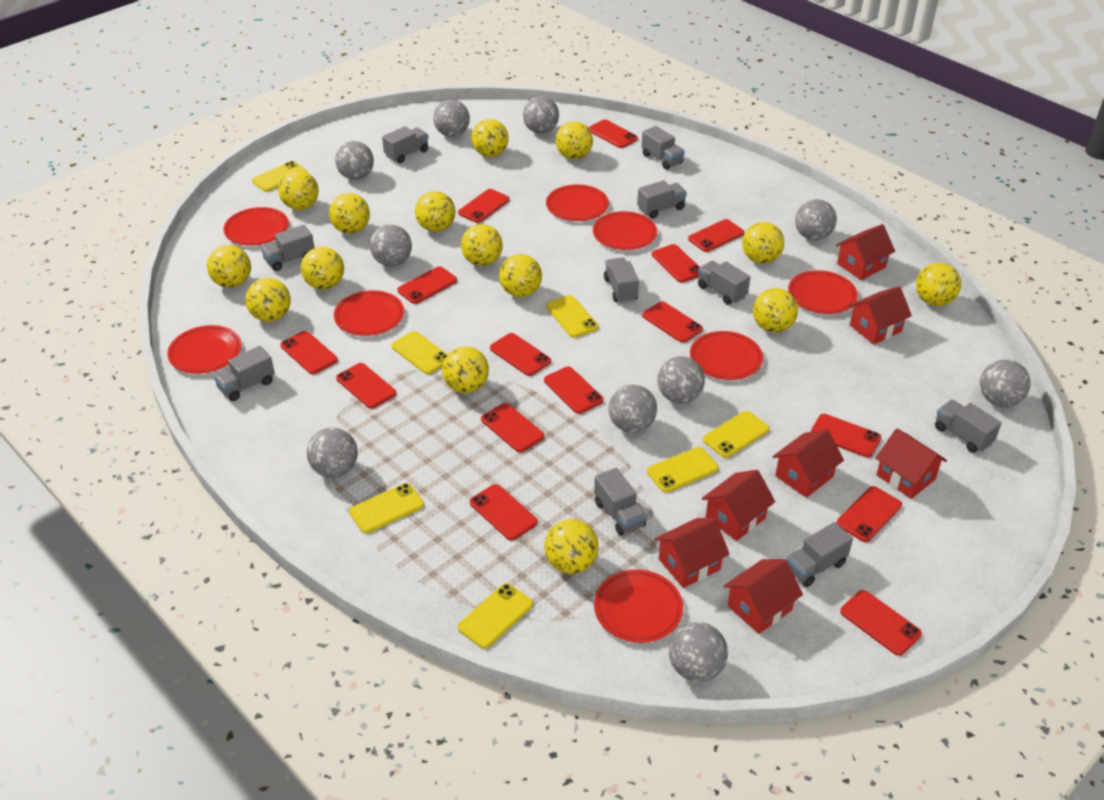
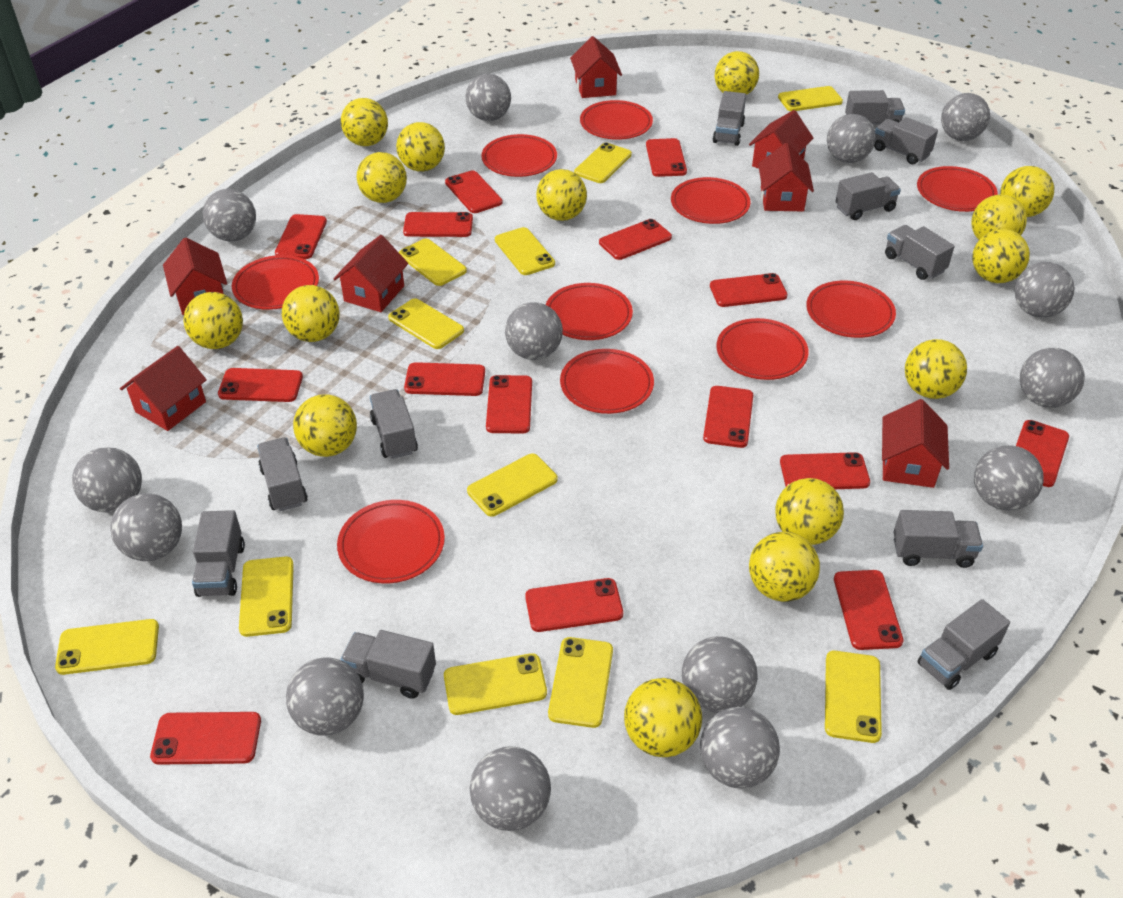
grey ball: [307,428,358,478] [335,141,374,180] [370,224,412,266] [433,100,470,137] [523,96,559,133] [609,384,657,433] [657,356,705,404] [669,622,728,682] [795,199,837,240] [980,360,1031,407] = 10 -> [72,447,142,513] [110,494,182,561] [203,189,256,241] [286,657,364,736] [465,74,511,121] [469,746,551,831] [505,302,563,360] [682,636,758,713] [700,707,780,788] [827,114,876,163] [941,93,990,141] [974,445,1044,511] [1015,262,1074,318] [1020,348,1085,408] = 14
grey truck: [213,346,275,401] [260,225,314,271] [382,126,428,163] [594,468,647,536] [604,257,639,303] [637,180,687,219] [642,126,685,170] [698,261,750,305] [786,522,853,587] [935,400,1002,453] = 10 -> [192,510,245,597] [257,437,308,511] [340,630,436,699] [370,389,418,459] [713,91,746,146] [835,172,901,220] [845,90,905,125] [874,117,938,164] [885,225,955,280] [894,510,983,568] [918,599,1010,690] = 11
red plate: [167,325,242,374] [223,207,289,246] [334,290,404,336] [546,184,609,221] [593,211,657,250] [594,569,683,643] [690,331,763,380] [788,270,858,314] = 8 -> [232,255,319,310] [337,500,445,583] [481,134,557,177] [545,283,633,340] [560,349,654,414] [580,100,653,140] [671,177,751,224] [716,318,809,380] [806,281,896,338] [917,166,998,212] = 10
yellow phone: [252,161,307,192] [349,483,424,533] [391,331,448,374] [458,583,533,649] [546,295,598,338] [647,447,719,493] [703,411,770,458] = 7 -> [55,619,159,675] [239,557,294,637] [388,298,464,349] [399,239,467,286] [444,653,547,715] [467,454,558,517] [495,227,555,275] [548,637,613,728] [574,142,632,183] [778,86,843,111] [825,651,882,743] = 11

